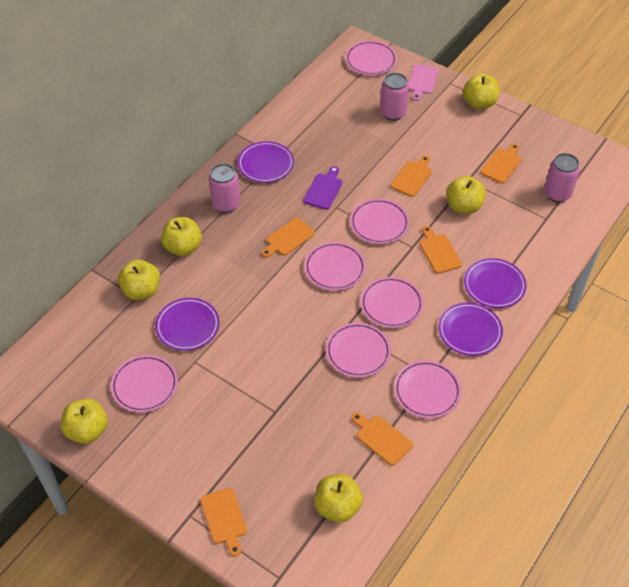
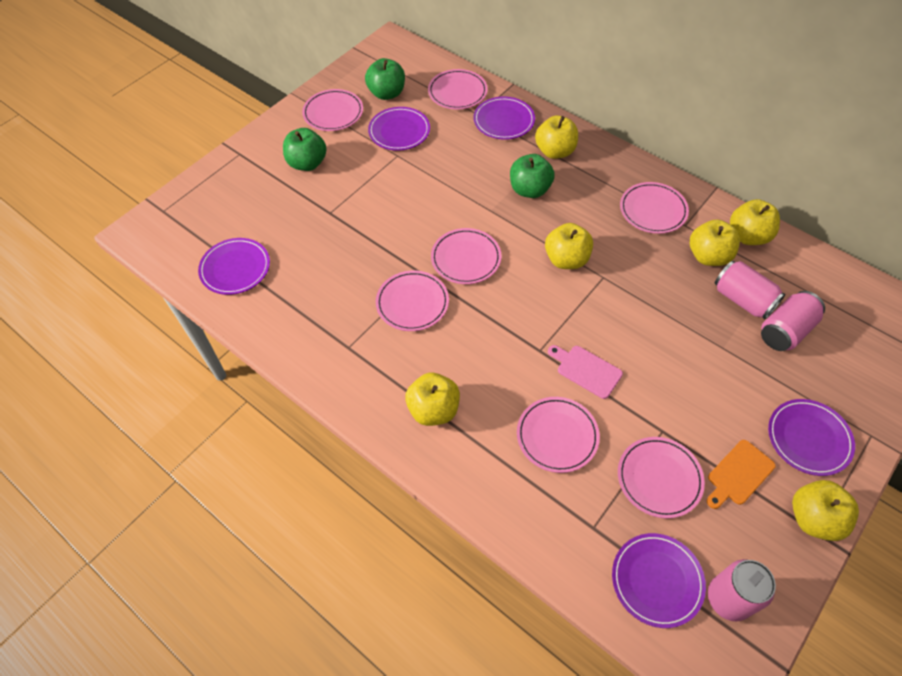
green apple: none = 0 -> [283,128,327,171] [365,58,405,100] [510,154,555,198] = 3
orange cutting board: [200,487,247,557] [261,218,315,258] [351,412,413,466] [391,156,432,197] [419,226,462,274] [480,144,521,183] = 6 -> [707,440,775,509] = 1
purple cutting board: [303,166,343,210] = 1 -> none = 0
purple plate: [155,298,219,351] [238,141,294,183] [438,302,503,356] [464,258,527,308] = 4 -> [198,238,270,295] [368,107,430,151] [474,97,535,140] [612,533,706,628] [768,399,855,476] = 5

